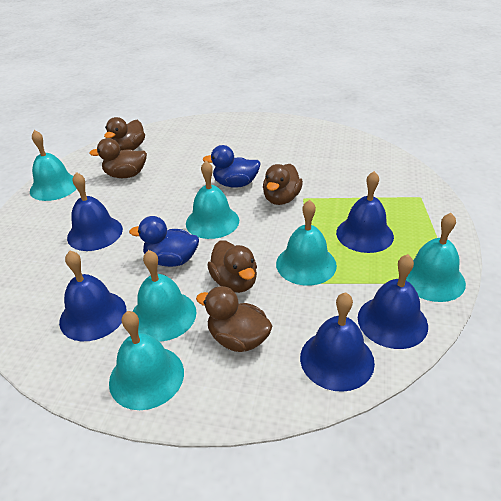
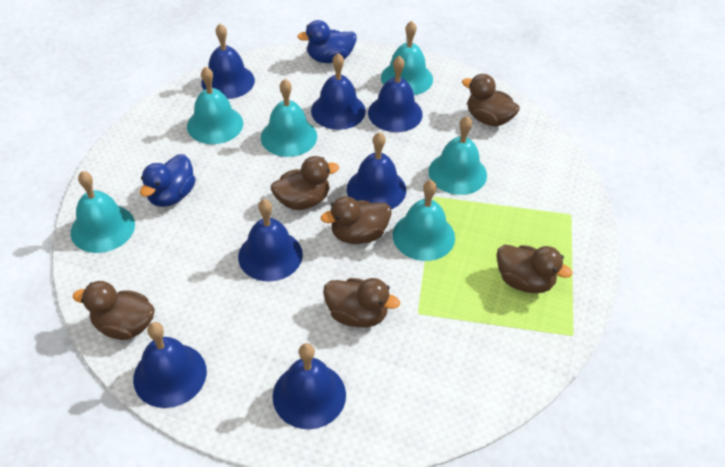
blue bell: [59,250,127,341] [67,172,123,251] [300,292,375,392] [336,171,394,253] [358,254,428,349] = 5 -> [133,322,207,408] [201,24,255,99] [238,199,303,281] [273,343,346,429] [311,53,366,130] [347,132,406,209] [368,56,423,132] = 7
brown duck: [89,138,147,178] [104,117,145,151] [196,286,273,352] [207,240,257,293] [263,164,303,205] = 5 -> [73,281,155,340] [271,156,339,210] [321,196,392,244] [323,278,400,327] [462,74,520,126] [497,245,572,293] = 6

